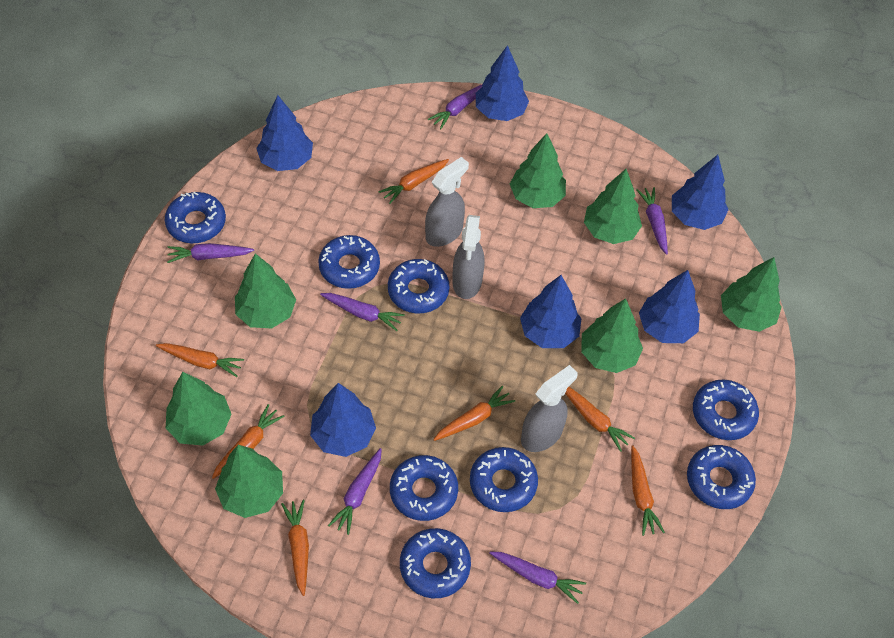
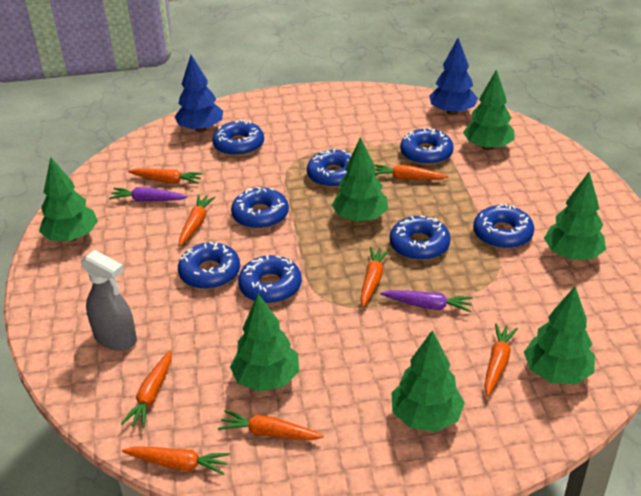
blue tree: [256,95,313,171] [310,383,376,457] [476,45,529,121] [520,275,582,348] [639,270,700,343] [672,155,729,230] = 6 -> [175,55,223,132] [429,38,478,115] = 2
grey spray bottle: [425,157,469,247] [452,215,485,299] [521,365,578,452] = 3 -> [81,250,137,351] = 1
orange carrot: [156,343,244,377] [212,404,285,479] [281,500,309,596] [378,159,449,204] [433,385,515,441] [565,387,635,452] [631,445,665,536] = 7 -> [121,350,172,428] [122,446,230,475] [128,168,203,184] [179,195,216,246] [218,410,324,440] [361,247,390,307] [374,164,449,180] [485,323,518,396] = 8
purple carrot: [167,243,254,263] [320,293,405,331] [328,448,382,535] [428,85,482,129] [490,551,586,604] [636,187,668,255] = 6 -> [109,187,188,201] [380,290,473,312] = 2

